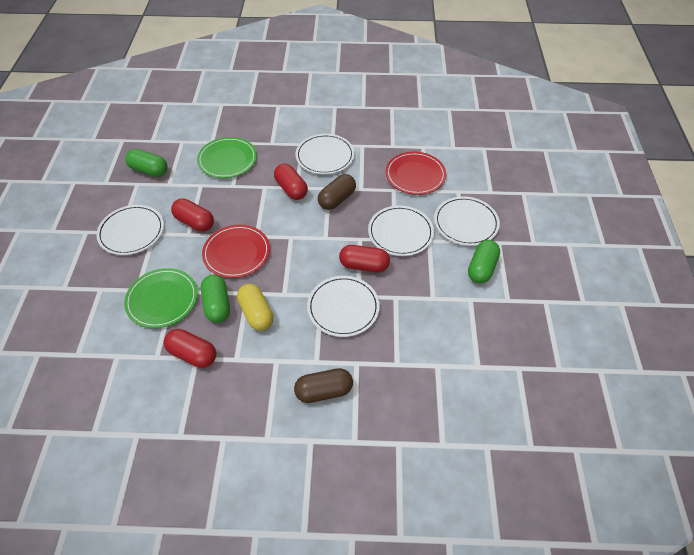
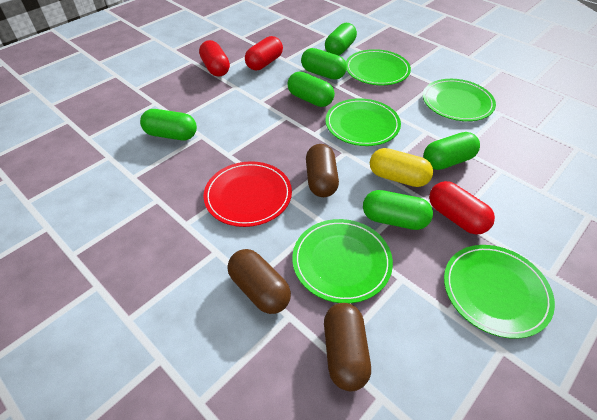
brown capsule: [294,368,353,403] [318,174,356,210] = 2 -> [228,249,291,314] [306,144,339,197] [324,303,371,391] = 3
green capsule: [125,149,168,177] [201,275,230,323] [468,240,500,284] = 3 -> [140,109,197,140] [287,72,335,107] [301,48,347,80] [325,23,357,55] [363,190,433,230] [423,132,480,170] = 6
green plate: [124,268,198,328] [197,137,257,178] = 2 -> [292,219,393,303] [325,98,401,146] [346,49,411,85] [423,79,496,121] [444,245,555,339] = 5
red capsule: [164,329,216,368] [171,198,214,232] [274,164,308,200] [339,245,390,272] = 4 -> [199,40,230,77] [245,36,283,70] [429,181,495,235] = 3
red plate: [202,225,270,278] [386,152,446,195] = 2 -> [204,161,292,227] = 1
white plate: [96,205,164,255] [295,134,354,175] [307,276,380,337] [368,205,434,256] [434,196,500,246] = 5 -> none = 0

